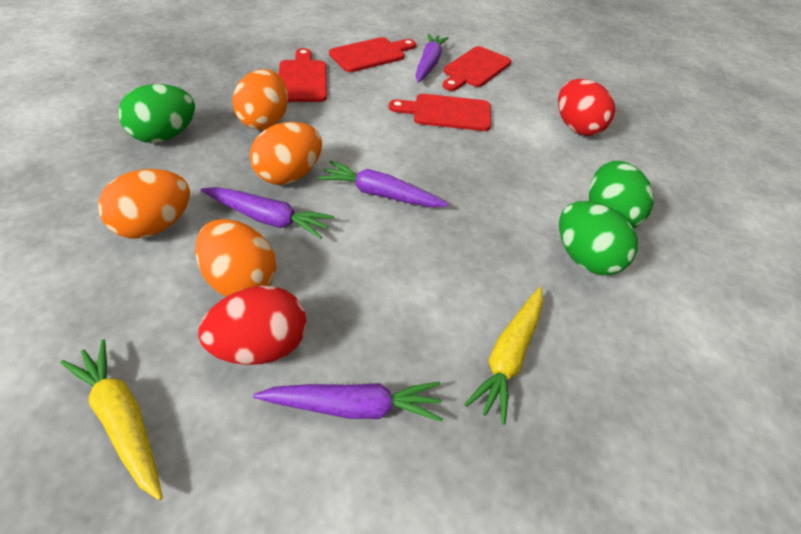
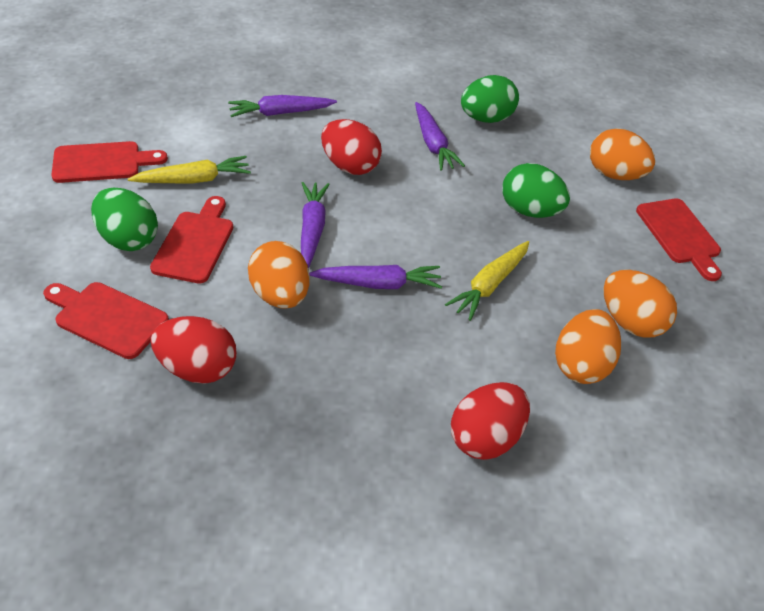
red egg: [198,286,307,365] [558,79,615,136] = 2 -> [151,316,237,384] [321,119,382,175] [451,382,530,460] = 3

